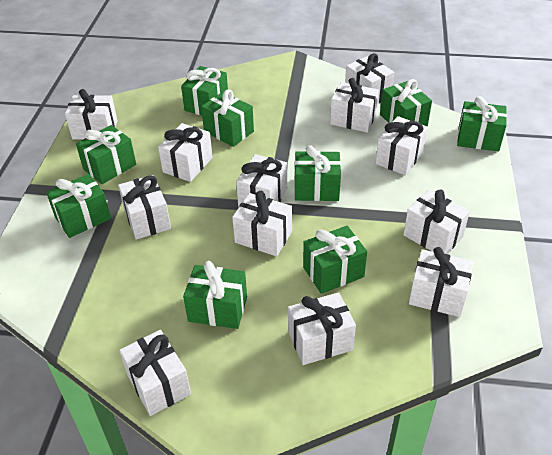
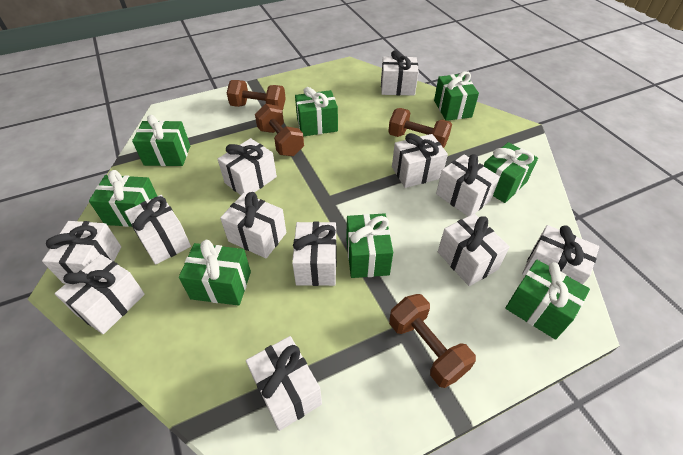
brown dumbbell: none = 0 -> [227,80,286,110] [255,104,304,156] [388,108,452,148] [389,294,476,388] = 4
green gift: [46,174,111,238] [76,125,136,184] [181,66,228,116] [183,261,247,329] [201,89,254,147] [295,145,341,201] [303,226,367,294] [380,79,432,126] [457,96,507,151] = 9 -> [89,170,157,227] [132,115,190,166] [179,240,251,306] [295,87,338,136] [346,213,393,278] [434,71,479,121] [484,142,538,203] [505,260,590,340] = 8

